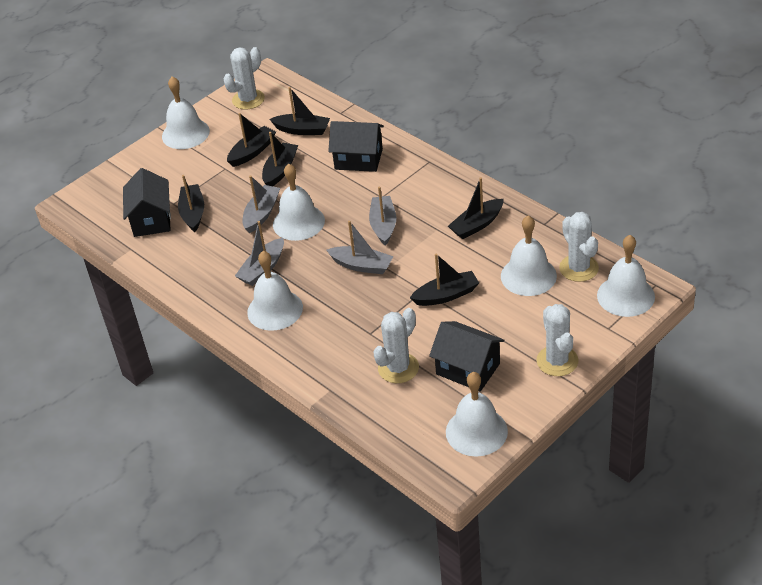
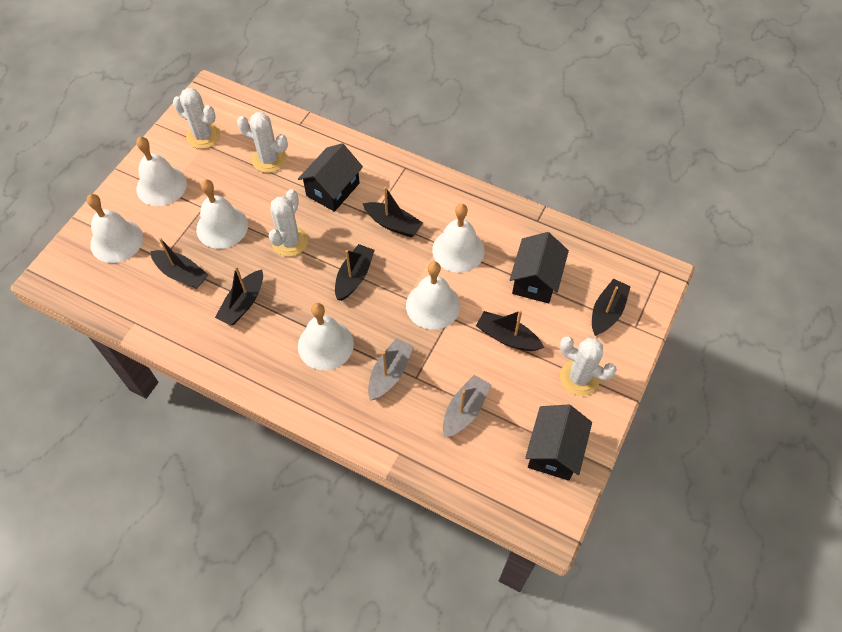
grey boat: [235,221,284,286] [242,175,280,233] [327,221,393,274] [369,187,396,246] = 4 -> [368,338,413,400] [443,375,491,438] = 2

